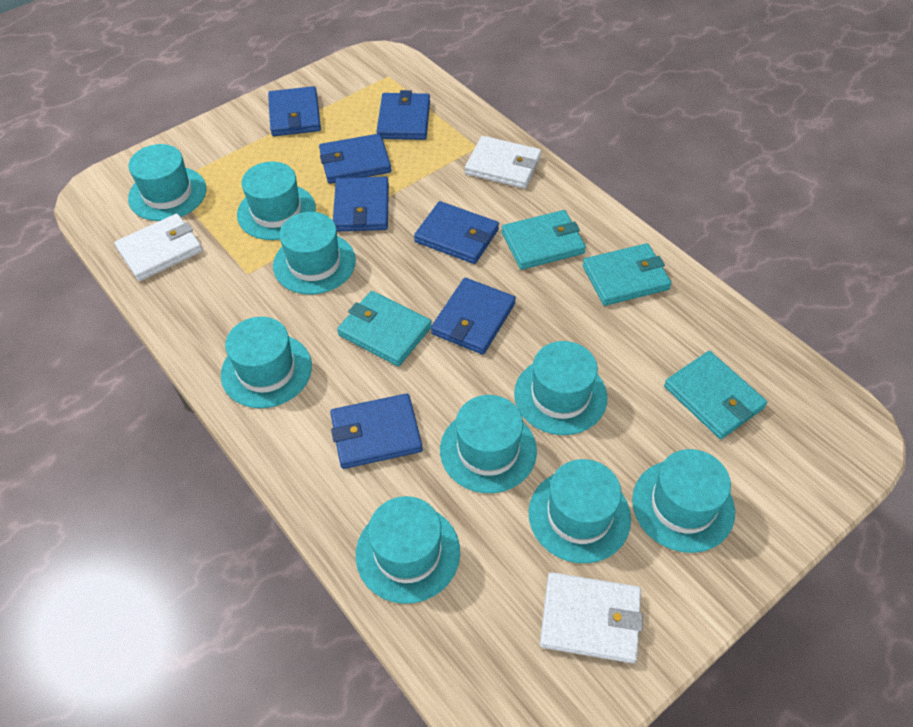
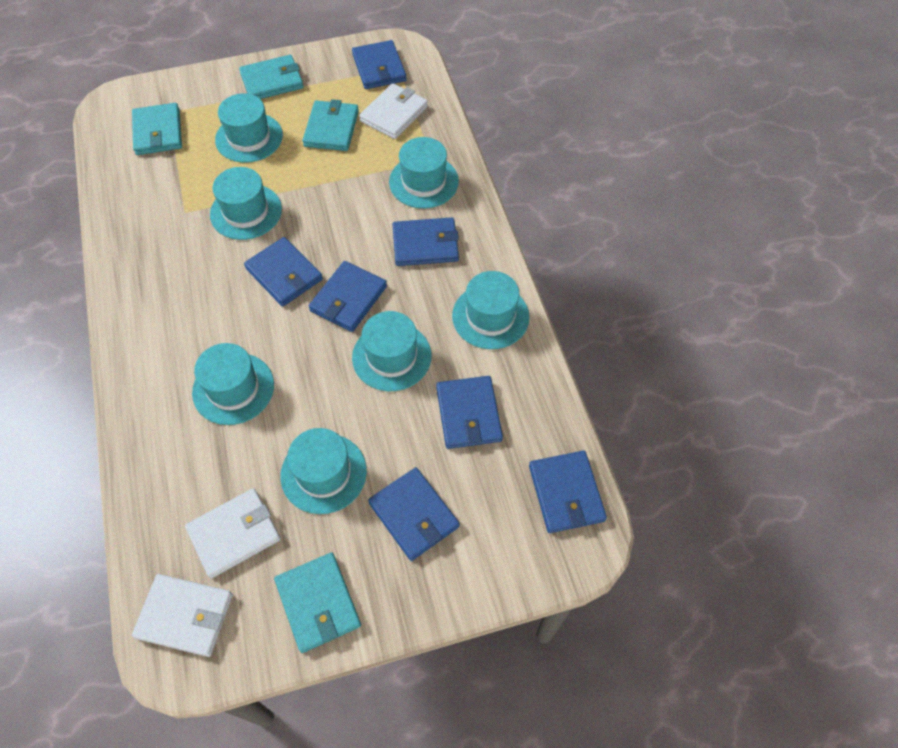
turquoise hat: [128,144,206,221] [221,317,312,408] [237,161,316,240] [273,212,356,294] [356,496,460,604] [440,395,537,493] [514,341,608,435] [529,459,631,563] [632,449,735,553] = 9 -> [192,343,274,425] [210,167,282,240] [215,93,283,163] [280,428,367,514] [352,311,431,391] [389,137,459,208] [452,271,529,349] = 7

